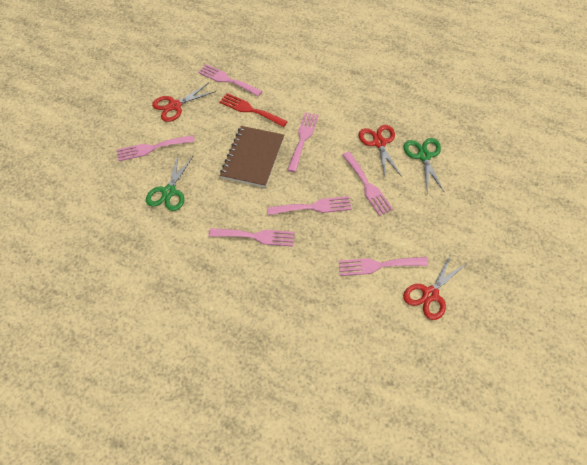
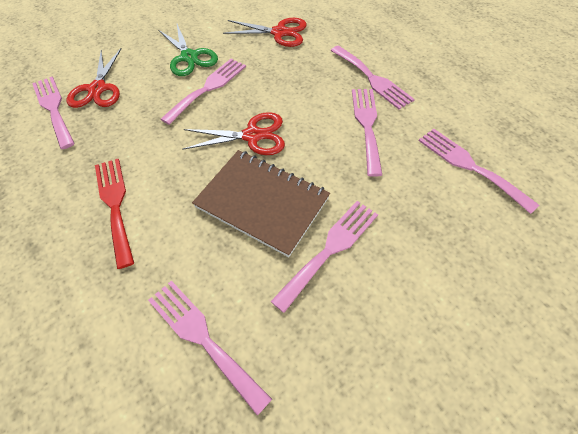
green scissors: [146,154,193,211] [403,138,444,193] = 2 -> [158,24,218,76] = 1

